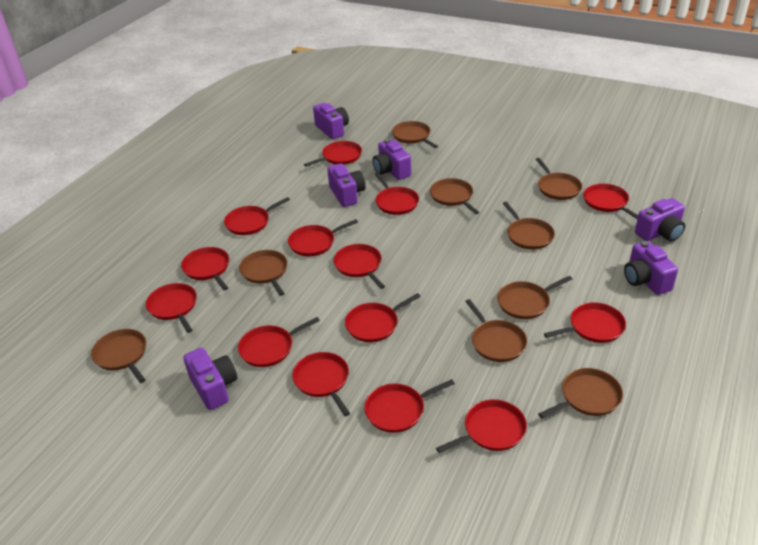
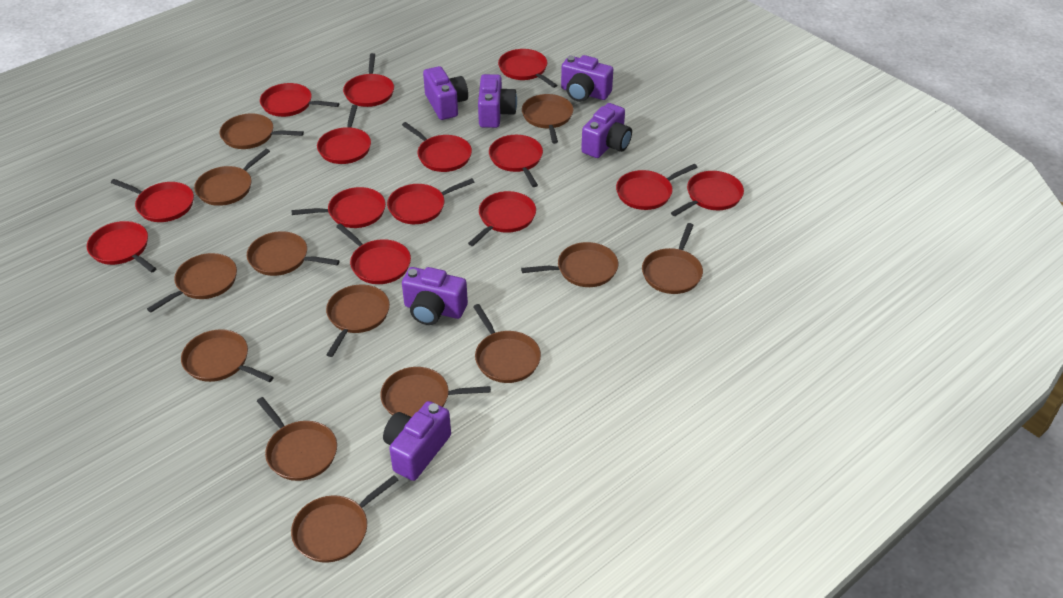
brown pan: [91,329,146,383] [239,250,287,296] [392,121,438,148] [430,178,479,214] [465,299,527,362] [497,276,572,319] [503,202,555,250] [536,158,582,200] [538,368,623,418] = 9 -> [147,253,237,312] [181,329,274,382] [194,149,270,206] [219,113,304,149] [247,231,340,276] [257,397,337,481] [291,475,398,563] [326,285,390,357] [381,367,491,417] [473,304,541,383] [521,242,618,287] [522,94,573,144] [642,223,703,294] = 13

